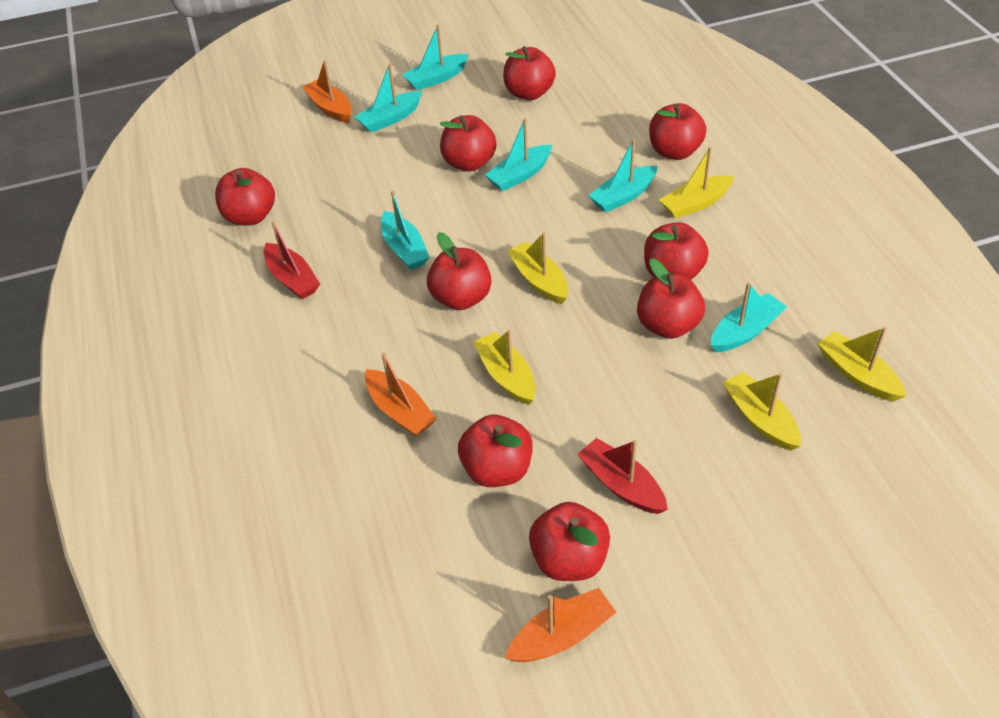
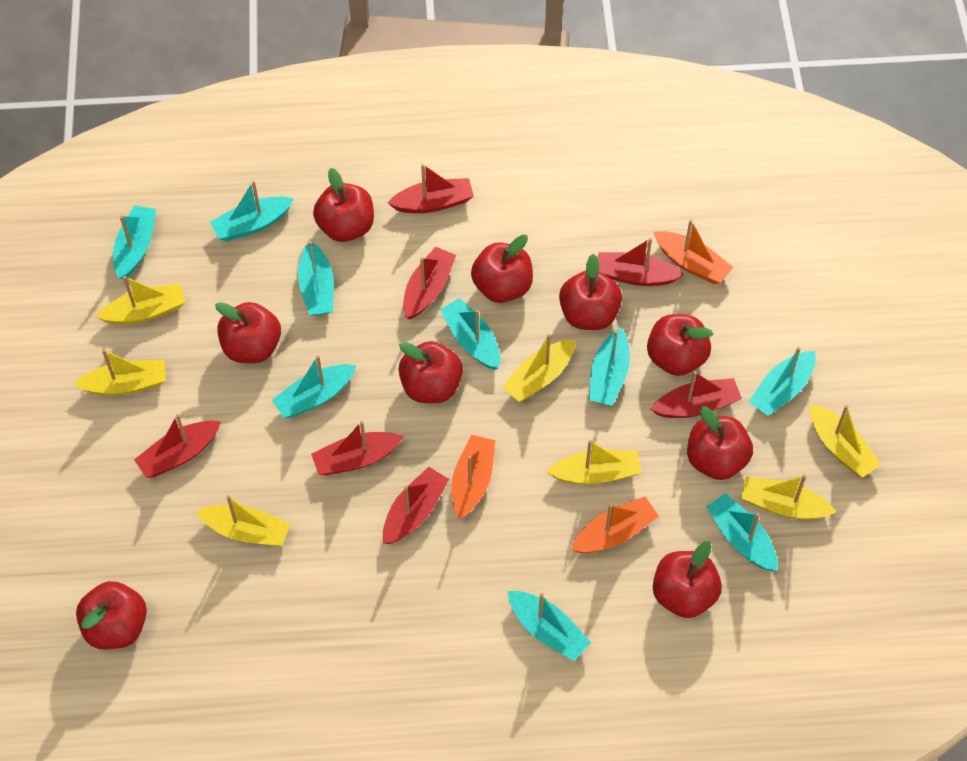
red boat: [264,221,320,299] [577,438,668,514] = 2 -> [134,414,221,478] [311,421,404,475] [383,467,449,544] [388,164,474,213] [403,247,456,319] [598,238,685,286] [651,371,742,418] = 7
turquoise boat: [355,64,422,133] [381,191,430,270] [402,25,469,91] [485,118,552,191] [588,139,658,212] [711,282,787,352] = 6 -> [113,205,156,280] [210,181,294,241] [272,355,357,418] [298,240,334,316] [440,298,500,370] [508,591,591,661] [589,327,630,406] [706,493,778,571] [749,347,816,416] = 9
yellow boat: [473,330,535,405] [507,232,568,304] [659,147,734,218] [722,372,801,451] [817,327,906,402] = 5 -> [74,349,166,396] [96,276,186,325] [196,495,290,546] [502,334,575,402] [547,440,641,485] [741,474,836,519] [810,404,881,478] = 7

